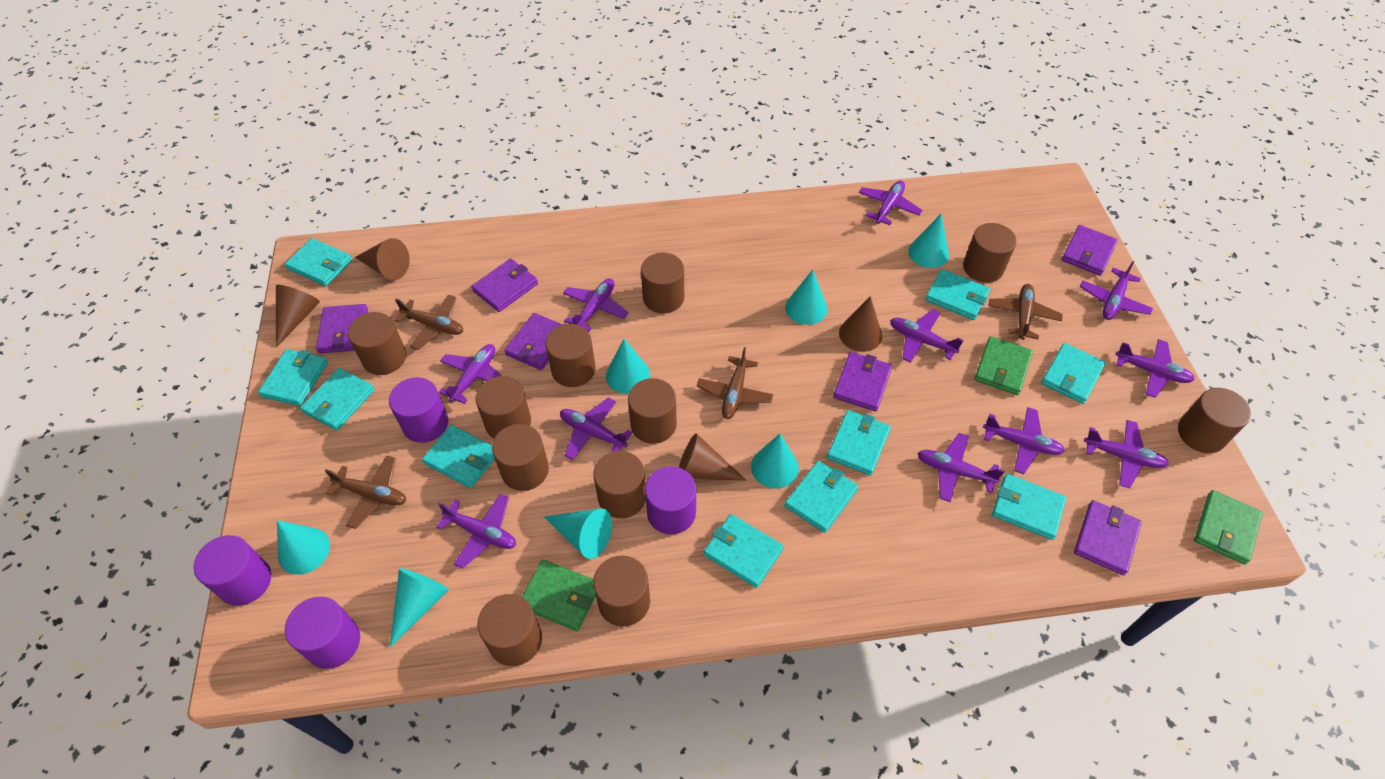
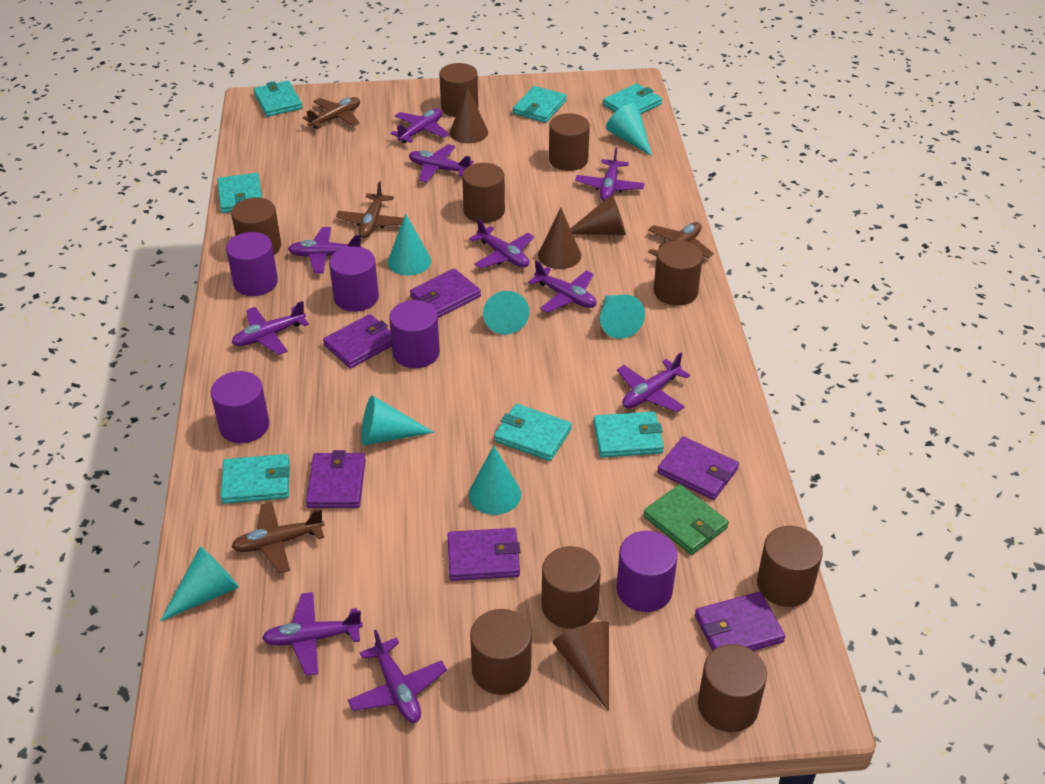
brown cylinder: [348,312,406,375] [476,376,531,439] [477,594,542,666] [492,424,549,491] [545,324,596,387] [593,451,646,518] [593,556,650,627] [628,378,677,444] [641,253,684,313] [963,223,1017,283] [1178,388,1251,453] = 11 -> [231,197,281,255] [439,63,478,117] [462,163,505,223] [470,609,532,695] [541,546,601,629] [549,113,590,171] [654,241,703,306] [698,644,767,732] [757,526,823,607] = 9
green wallet: [522,560,596,631] [975,336,1033,395] [1194,490,1263,565] = 3 -> [643,484,729,555] = 1
purple cylinder: [194,535,271,606] [285,597,360,669] [389,377,449,443] [645,466,696,535] = 4 -> [211,371,269,443] [226,232,278,296] [329,247,379,312] [389,300,440,368] [616,531,678,612] = 5
purple plane: [436,494,516,569] [439,344,502,404] [560,397,632,460] [563,279,628,332] [859,180,922,225] [890,309,963,363] [917,433,1004,502] [983,407,1065,474] [1080,261,1153,320] [1084,420,1169,488] [1115,339,1195,398] = 11 -> [232,301,309,355] [262,592,363,676] [288,227,361,273] [348,630,447,723] [390,108,449,143] [409,144,474,182] [469,218,534,269] [528,260,597,313] [575,147,645,201] [617,353,690,412] = 10
turquoise wallet: [258,349,328,406] [285,238,352,286] [300,368,375,431] [422,425,495,488] [704,514,784,588] [784,461,858,533] [827,410,891,476] [925,269,990,320] [992,474,1066,540] [1041,343,1106,404] = 10 -> [217,173,262,213] [220,454,290,504] [253,81,303,117] [494,404,572,461] [513,86,567,123] [593,411,664,458] [603,83,662,114] = 7

